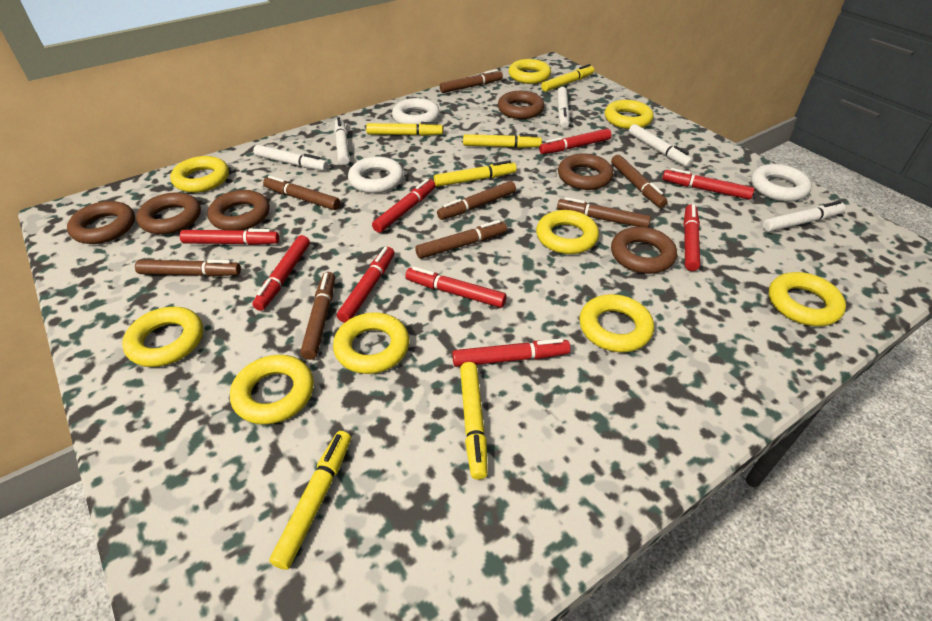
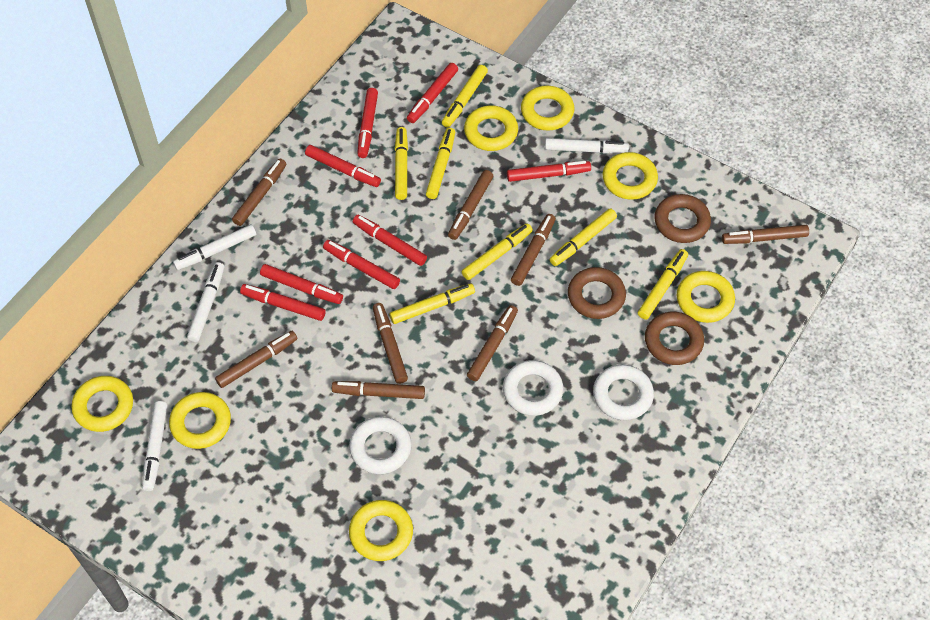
brown ring: [67,201,135,244] [136,192,201,234] [207,190,270,230] [498,91,544,119] [558,153,614,190] [611,227,677,274] = 6 -> [568,267,626,319] [645,312,704,365] [654,194,711,243] = 3
red marker: [180,229,279,245] [252,235,310,311] [337,247,394,323] [372,179,435,233] [405,267,506,308] [452,339,570,367] [539,129,612,154] [662,168,754,200] [684,204,700,271] = 9 -> [240,284,326,321] [260,264,343,304] [305,145,381,187] [323,240,400,289] [353,215,427,266] [357,88,378,158] [407,63,458,123] [507,161,591,182] = 8
white marker: [253,145,328,171] [334,117,350,165] [557,87,570,128] [629,124,693,167] [762,201,846,232] = 5 -> [142,401,167,491] [173,224,256,270] [187,262,224,342] [545,138,629,154] = 4
yellow marker: [269,431,351,570] [366,122,443,136] [434,160,517,187] [460,362,488,480] [463,134,542,148] [541,64,594,92] = 6 -> [389,283,475,324] [395,127,408,200] [426,128,455,199] [442,65,488,128] [462,223,533,280] [549,208,617,266] [638,249,688,320] = 7
yellow ring: [122,307,203,367] [170,156,229,193] [230,355,314,425] [333,312,409,374] [508,59,551,84] [536,210,599,254] [579,294,654,352] [605,100,654,129] [769,272,846,326] = 9 -> [72,376,133,432] [169,392,231,449] [349,500,413,561] [464,105,518,151] [521,86,575,131] [603,152,658,200] [677,271,735,323] = 7

